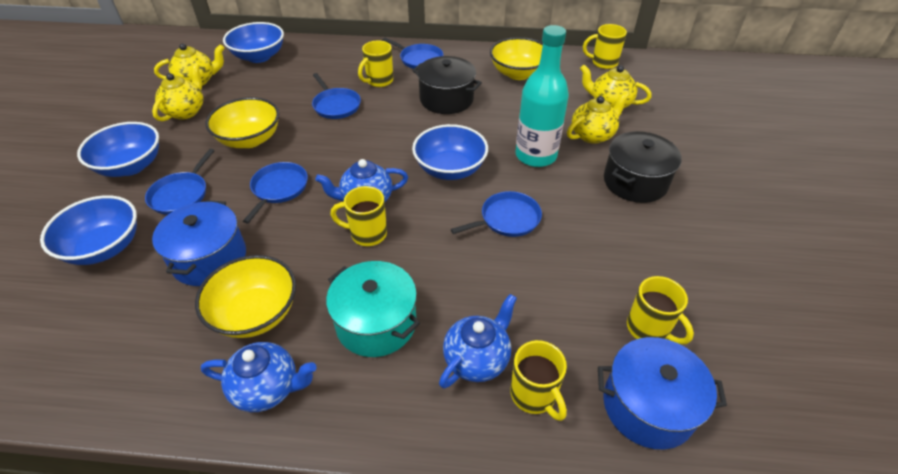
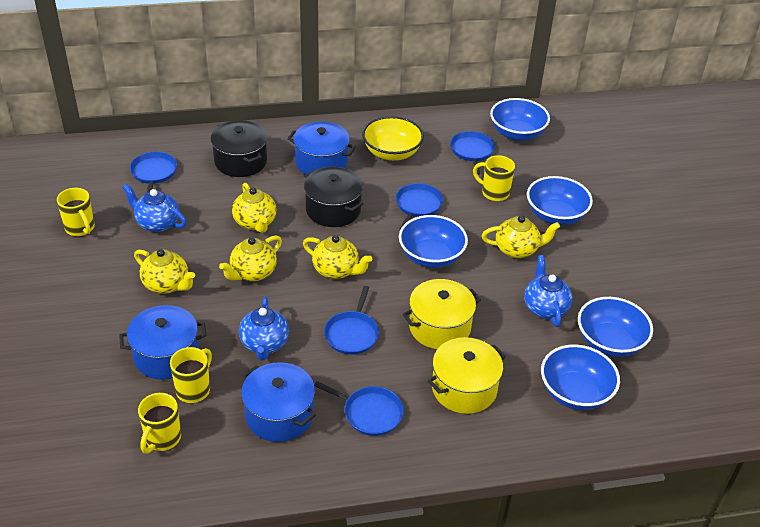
blue bowl: [40,195,137,265] [77,122,159,177] [223,22,284,63] [412,124,488,180] = 4 -> [399,215,468,268] [490,98,550,141] [527,176,593,225] [541,345,620,410] [578,297,653,357] = 5
blue pot: [152,200,246,286] [598,337,727,450] = 2 -> [119,305,207,380] [241,362,316,442] [287,122,356,175] = 3
turquoise bottle: [516,25,569,167] = 1 -> none = 0
turquoise pot: [326,261,420,357] = 1 -> none = 0
yellow bowl: [195,255,296,338] [205,97,279,148] [490,37,543,80] = 3 -> [362,116,424,161] = 1
yellow mug: [331,186,387,246] [358,40,393,87] [510,340,567,421] [583,24,627,69] [627,276,694,345] = 5 -> [57,188,95,236] [138,393,181,454] [170,347,212,403] [473,155,515,201] = 4
yellow pot: none = 0 -> [403,279,481,349] [428,337,506,414] = 2
yellow teapot: [152,63,203,121] [154,43,224,86] [567,91,629,144] [580,65,652,109] = 4 -> [134,249,195,294] [219,235,282,281] [232,183,276,233] [303,235,372,279] [482,215,560,258] = 5

